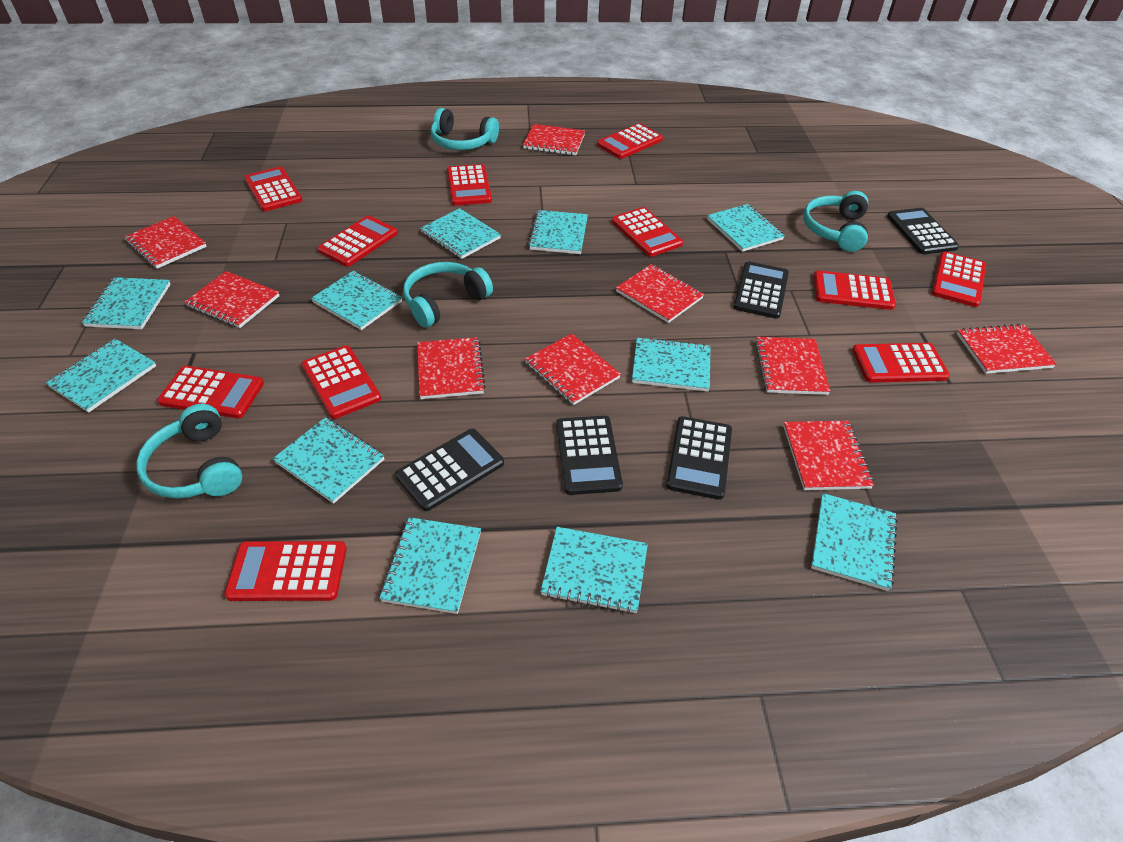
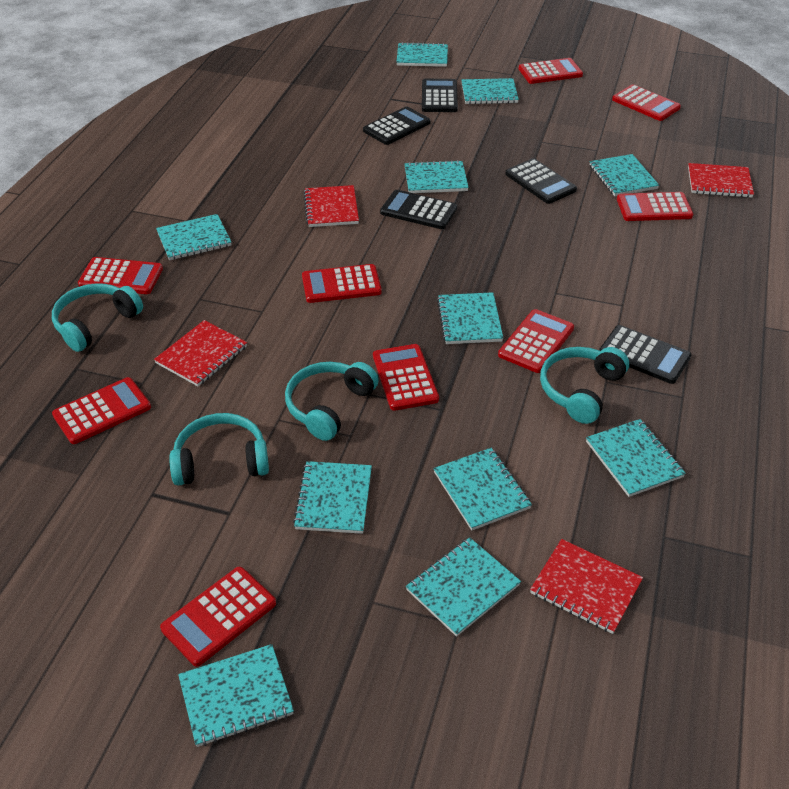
red calculator: [157,366,264,418] [224,541,347,601] [244,167,302,211] [301,345,381,419] [318,215,398,267] [447,164,492,206] [597,123,663,159] [612,207,683,257] [813,270,896,310] [852,343,950,383] [932,252,986,307] = 11 -> [52,377,151,444] [78,257,163,294] [160,567,276,667] [302,264,382,303] [373,344,439,411] [498,309,574,373] [519,58,583,84] [612,84,681,121] [617,192,693,221] = 9
red notebook: [124,216,207,269] [184,271,280,328] [417,337,486,399] [523,124,585,155] [525,333,621,405] [616,264,704,323] [755,337,831,395] [783,421,874,490] [957,324,1057,374] = 9 -> [154,320,247,386] [304,185,359,227] [530,539,643,634] [688,163,754,198] = 4

